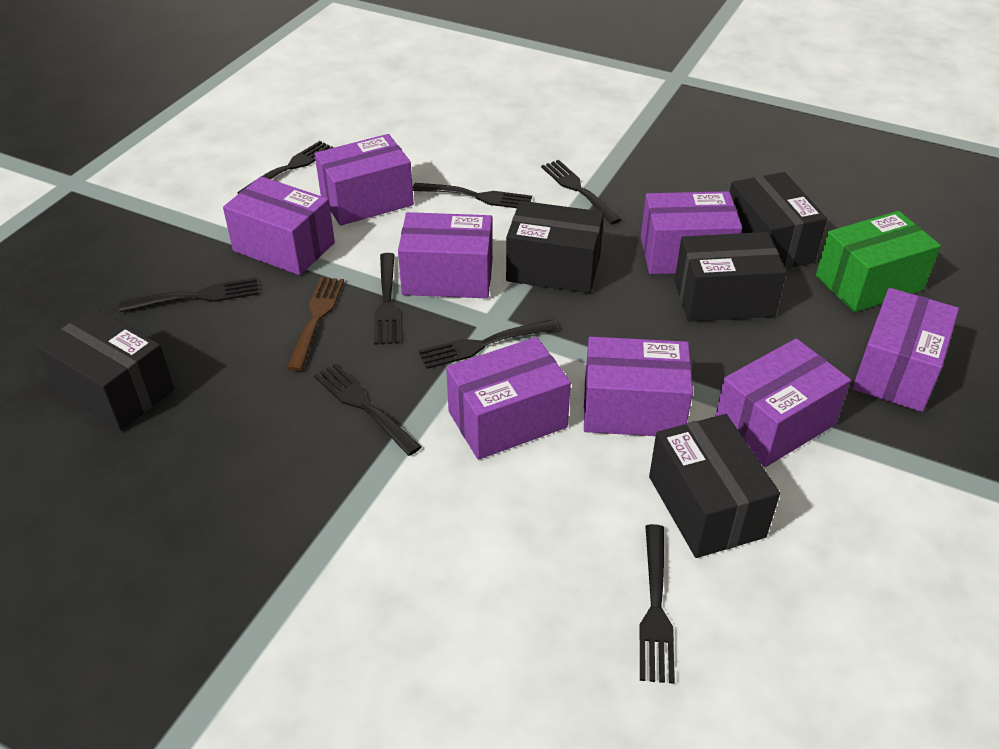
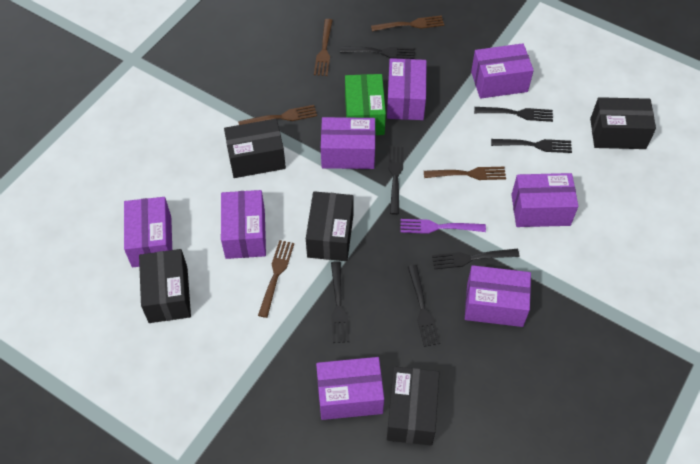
black fork: [119,278,259,312] [237,141,334,194] [314,363,422,456] [374,253,400,345] [413,183,532,208] [419,319,558,369] [541,160,621,224] [639,524,675,684] = 8 -> [331,261,350,343] [340,46,415,59] [388,146,404,215] [408,265,440,347] [432,249,520,269] [474,107,553,122] [491,139,572,153] = 7
brown fork: [287,277,344,371] = 1 -> [238,105,317,125] [258,240,294,318] [314,19,333,76] [371,15,444,31] [424,167,506,180] = 5
purple fork: none = 0 -> [400,219,486,234] = 1

